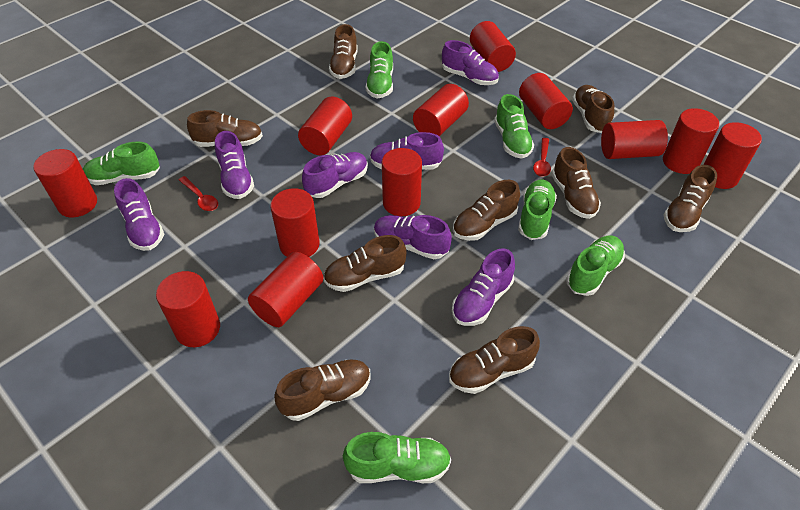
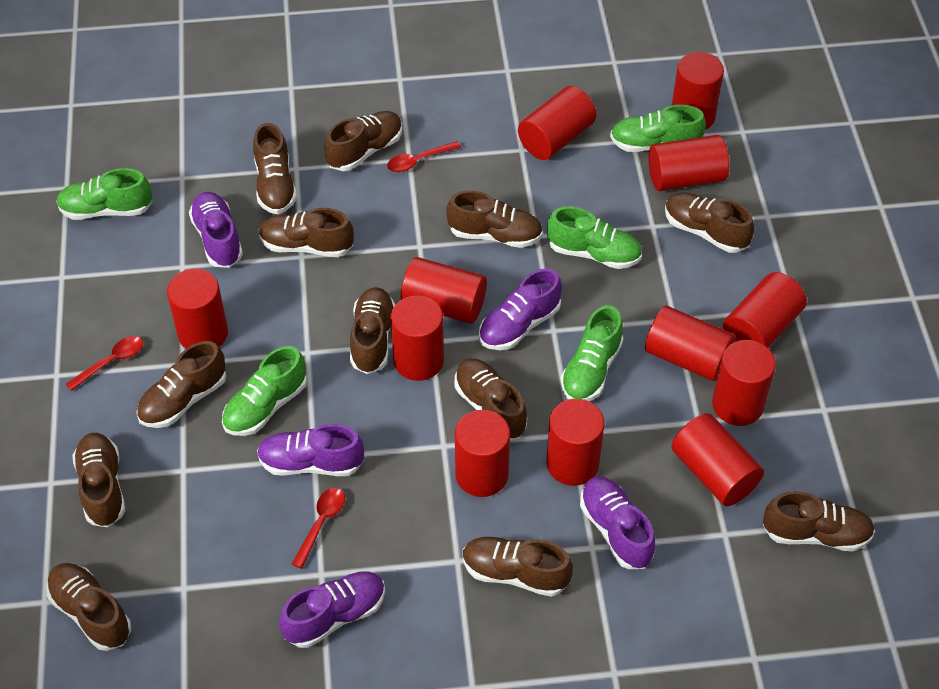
brown shoe: [187,110,263,147] [274,360,371,421] [323,235,406,292] [329,24,358,79] [449,326,540,394] [453,180,520,241] [552,147,601,219] [572,85,614,133] [664,165,717,232] = 9 -> [46,563,131,651] [72,433,125,527] [136,341,226,428] [253,123,297,214] [259,208,354,257] [325,111,402,171] [350,287,395,374] [446,191,543,248] [455,358,527,440] [463,537,573,597] [665,192,754,253] [763,491,875,552] = 12
green shoe: [83,142,160,185] [343,432,451,483] [366,41,393,98] [494,94,534,158] [518,180,557,240] [566,236,625,296] = 6 -> [56,168,153,220] [222,346,307,436] [547,206,642,269] [560,305,623,401] [610,105,706,152] = 5
purple shoe: [114,178,164,251] [215,131,254,199] [302,152,368,198] [370,132,444,170] [374,215,452,259] [442,40,499,85] [452,249,515,326] = 7 -> [189,192,243,268] [257,424,364,476] [279,571,385,648] [479,268,562,350] [580,476,655,569] = 5
red spoon: [179,176,218,211] [533,138,551,177] = 2 -> [65,336,143,391] [292,488,345,569] [387,141,461,173] = 3

